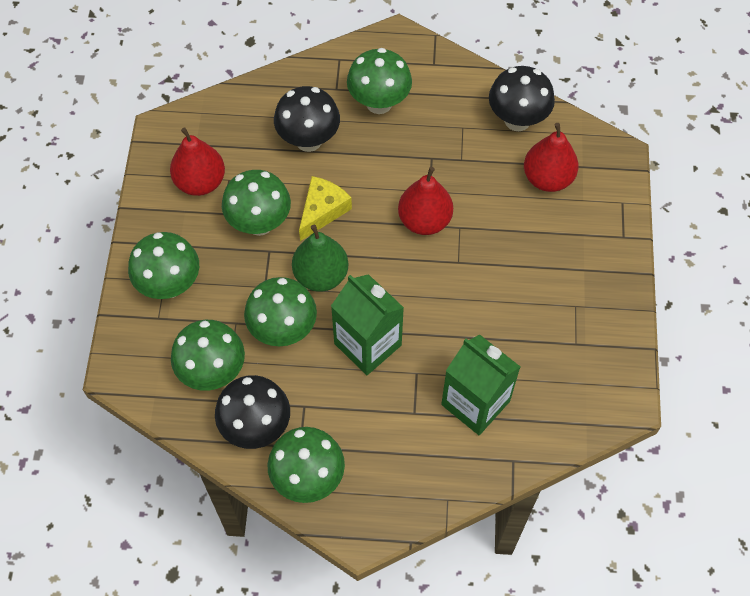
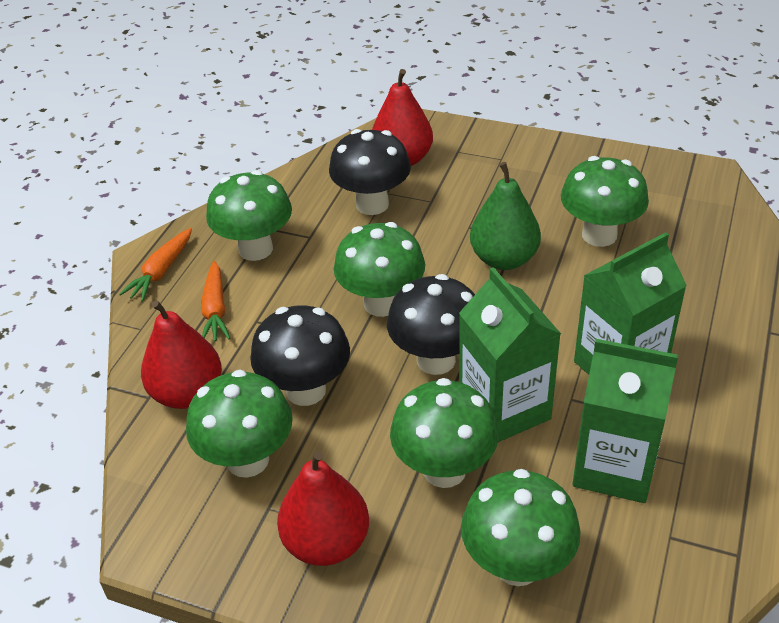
green carton: [331,274,404,375] [441,334,520,435] = 2 -> [459,267,561,442] [572,339,678,503] [574,232,687,375] = 3
orange carrot: none = 0 -> [119,228,192,302] [201,261,231,341] = 2
yellow cheese: [299,176,352,241] = 1 -> none = 0

